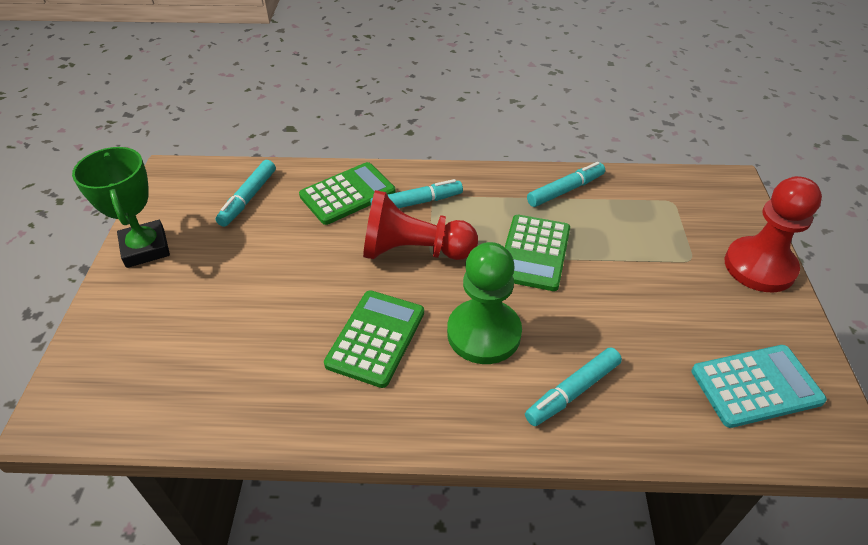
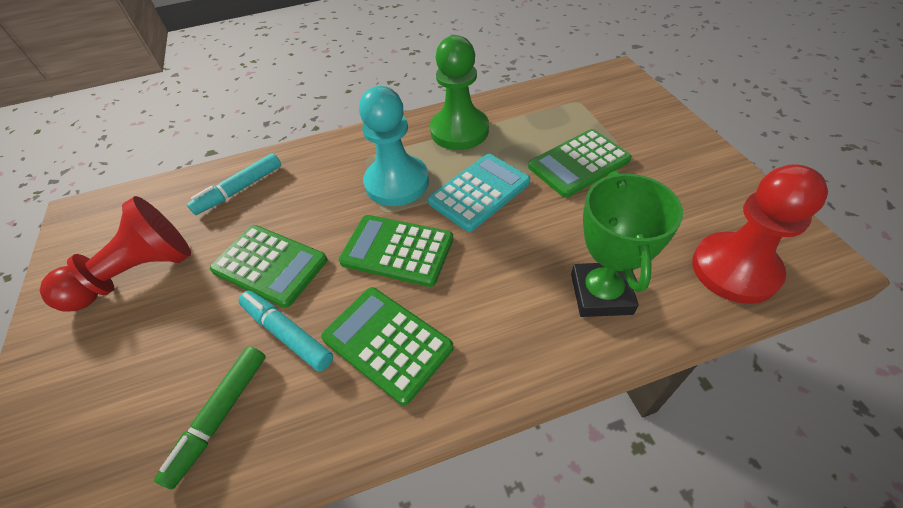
green calculator: [299,162,396,225] [324,290,424,388] [505,215,570,291] = 3 -> [210,225,328,308] [321,287,454,405] [339,215,453,287] [528,129,632,198] = 4
green marker: none = 0 -> [154,346,266,489] = 1
turquoise marker: [216,160,276,227] [370,179,463,208] [525,347,622,426] [527,162,605,207] = 4 -> [187,153,281,215] [238,291,333,372] = 2
turquoise pawn: none = 0 -> [359,86,429,206] = 1

